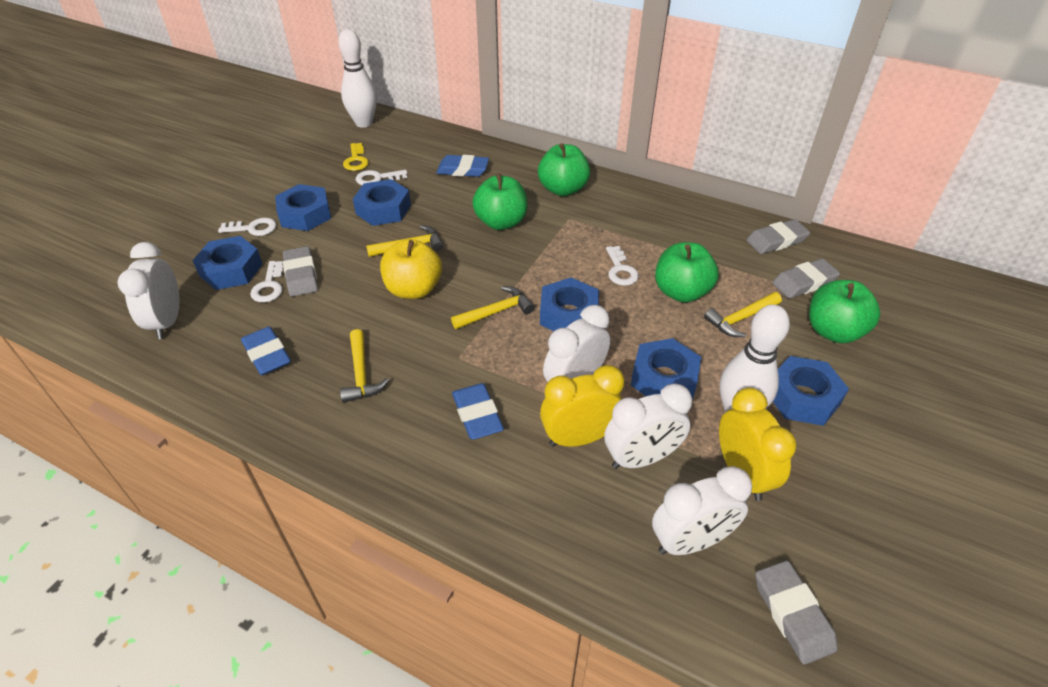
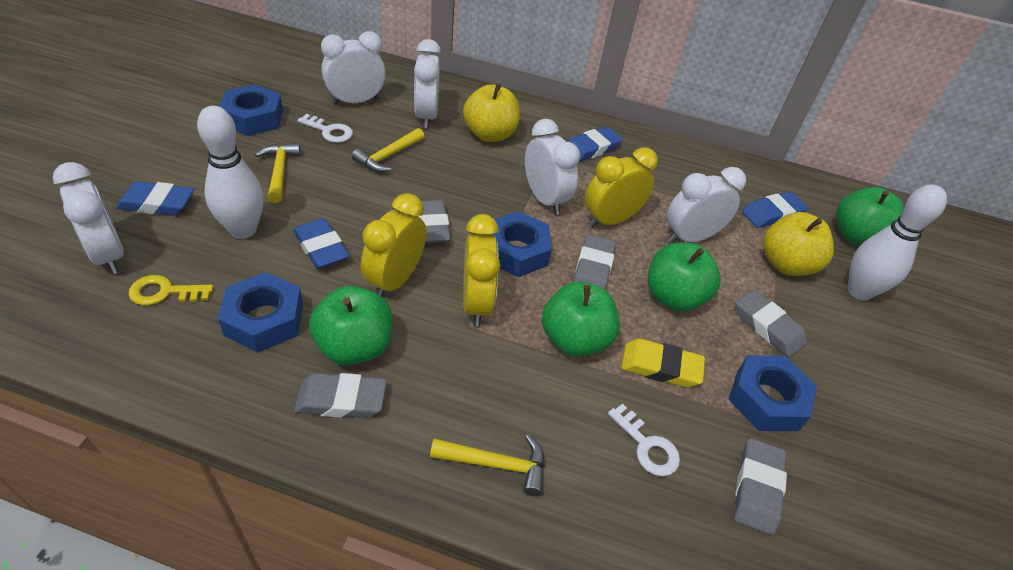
blue eraser: [241,327,291,375] [436,155,489,177] [452,383,504,439] = 3 -> [116,181,194,216] [293,218,350,269] [567,126,623,162] [742,192,808,228] = 4
blue nut: [192,236,262,290] [275,184,331,231] [353,179,411,226] [540,277,599,331] [631,338,701,399] [773,356,849,426] = 6 -> [218,272,303,352] [219,84,283,136] [492,211,552,277] [729,355,817,431] = 4
grey eraser: [283,246,318,297] [747,219,810,254] [755,561,838,665] [772,258,840,298] = 4 -> [294,373,387,418] [418,200,451,243] [573,234,616,289] [734,438,787,535] [736,290,807,357] = 5
white clock: [117,242,179,339] [543,305,610,382] [604,384,692,469] [652,466,752,555] = 4 -> [53,162,124,274] [321,31,386,105] [414,39,441,128] [525,119,580,215] [667,167,746,243] = 5
white key: [218,218,277,236] [250,261,284,302] [356,170,407,185] [606,246,639,286] = 4 -> [297,114,353,143] [608,403,680,476] = 2
yellow apple: [380,239,442,299] = 1 -> [463,83,520,142] [763,212,834,276] = 2
yellow clock: [540,365,625,447] [719,388,797,501] = 2 -> [361,193,426,297] [463,214,500,326] [585,147,658,228] = 3
yellow eraser: none = 0 -> [621,339,705,387] = 1
yellow hammer: [340,329,389,403] [366,225,444,257] [451,286,535,329] [704,292,782,337] = 4 -> [255,143,301,203] [352,128,425,172] [430,434,545,496] = 3

